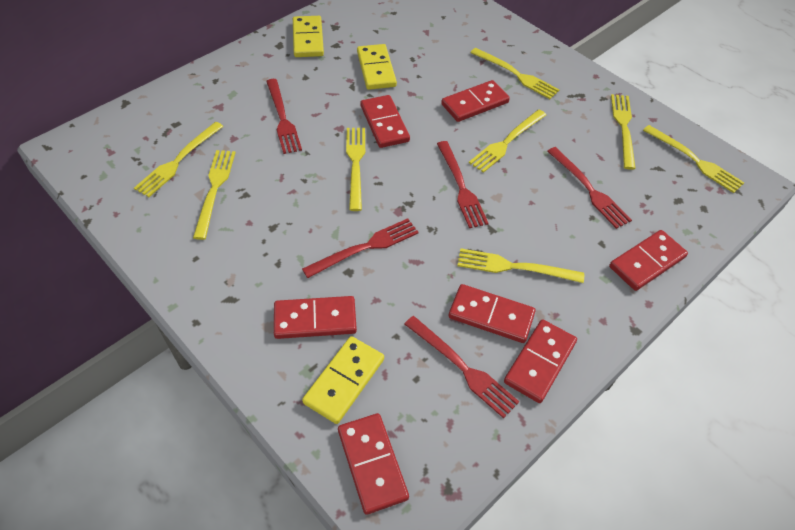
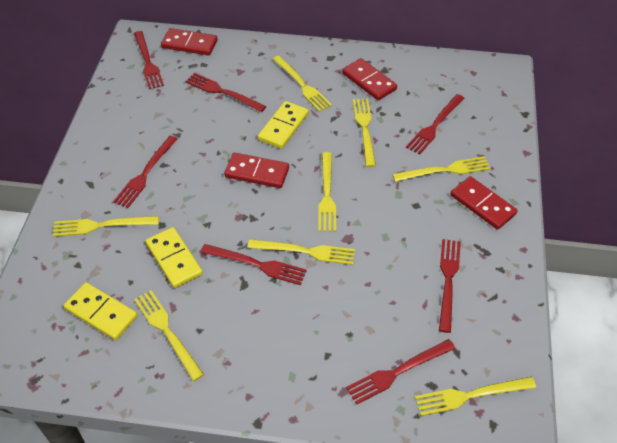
red domino: [274,296,357,339] [338,413,409,515] [360,95,410,148] [441,80,510,122] [449,284,535,343] [504,319,577,403] [609,230,688,291] = 7 -> [161,28,218,55] [224,153,289,188] [342,58,397,100] [451,176,518,230] = 4
red fork: [266,79,302,154] [302,218,419,278] [405,316,519,418] [437,141,489,228] [547,147,632,229] = 5 -> [113,136,177,208] [134,31,164,89] [185,73,266,112] [200,244,307,285] [346,339,456,405] [406,94,464,155] [439,239,461,333] = 7

